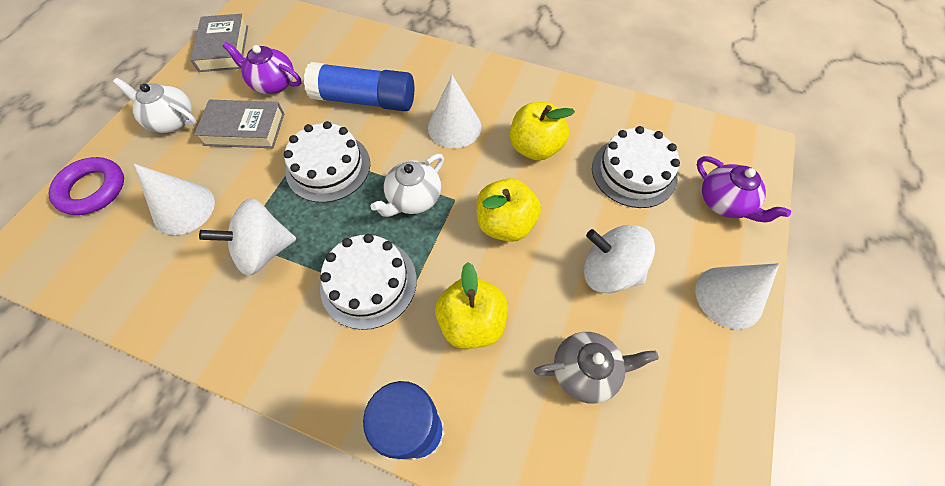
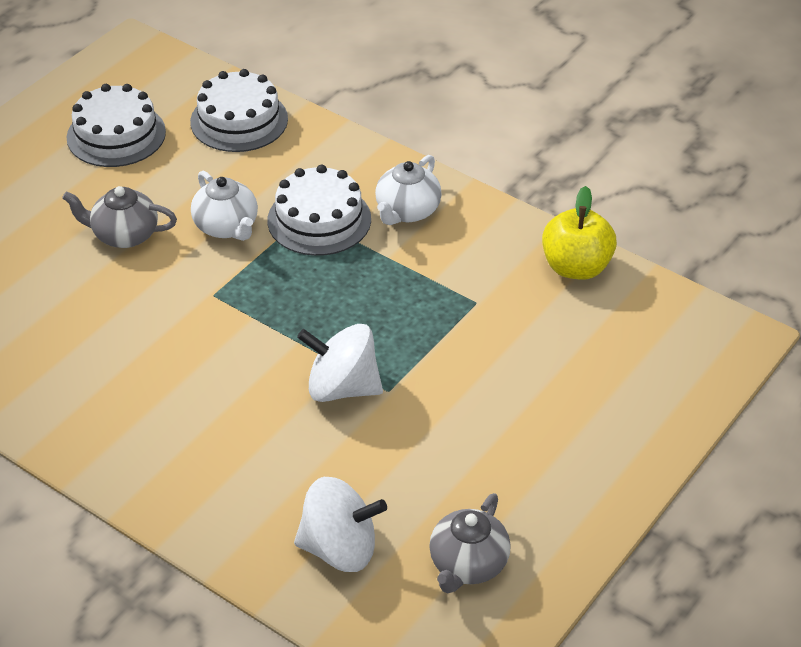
blue glue stick: [304,62,414,111] [363,381,445,460] = 2 -> none = 0
grey book: [190,14,248,72] [194,100,284,148] = 2 -> none = 0
grey teapot: [534,332,659,404] = 1 -> [62,186,177,248] [429,493,511,593] = 2
purple ring: [49,157,124,215] = 1 -> none = 0
purple teapot: [223,42,301,94] [697,156,791,223] = 2 -> none = 0
white cone: [134,164,215,235] [428,75,481,148] [695,263,779,329] = 3 -> none = 0
yellow apple: [435,262,508,349] [476,178,541,242] [510,102,575,161] = 3 -> [542,186,617,280] = 1

